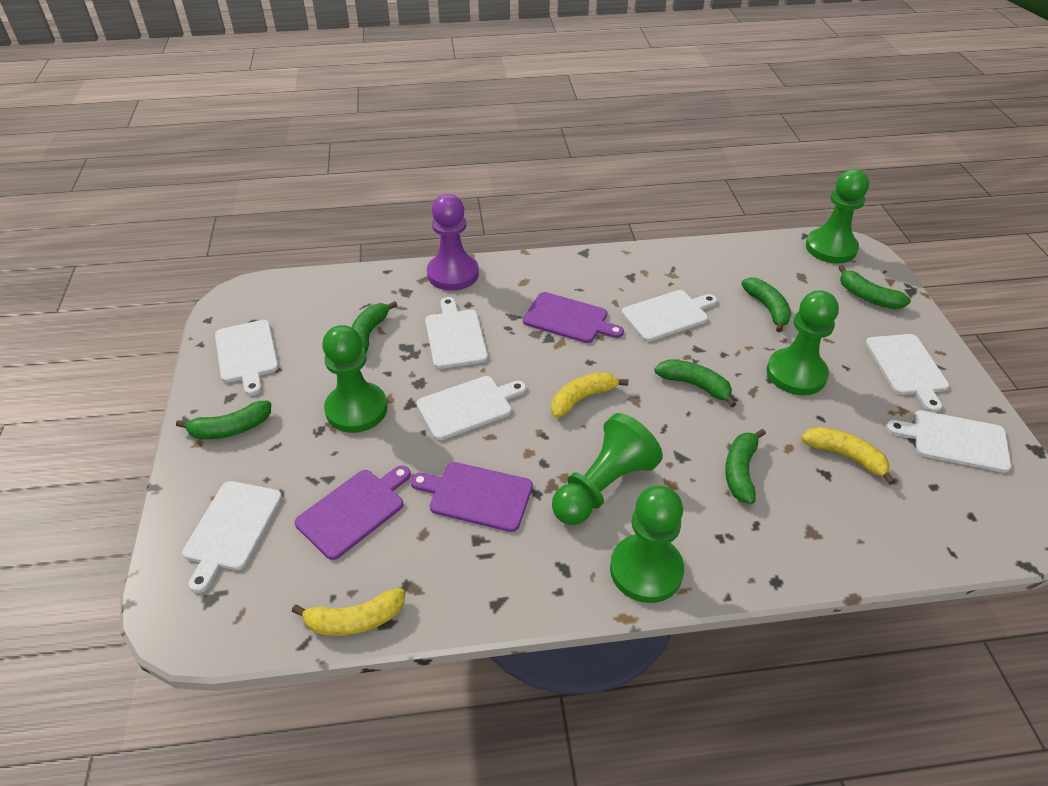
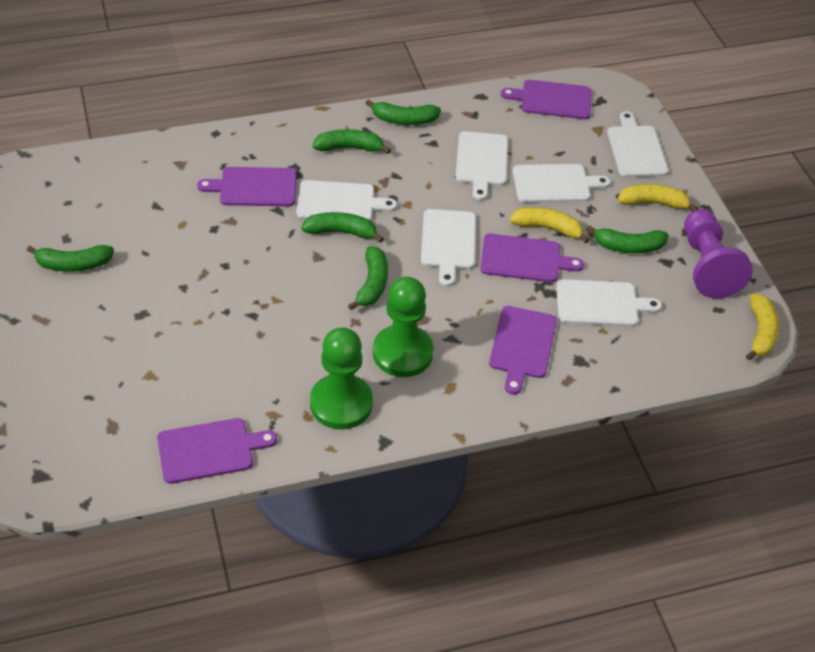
green pawn: [322,325,388,433] [552,413,663,525] [610,486,684,603] [766,290,839,395] [806,169,869,264] = 5 -> [310,327,373,429] [373,277,434,377] = 2
purple cutting board: [295,465,411,560] [410,462,533,532] [523,292,624,343] = 3 -> [157,418,277,484] [197,167,297,206] [480,233,584,282] [489,306,557,394] [501,80,592,119] = 5
white cutting board: [182,481,282,593] [215,320,279,396] [417,376,526,440] [425,297,488,369] [622,290,717,342] [866,334,949,412] [886,410,1011,473] = 7 -> [296,180,397,220] [421,209,476,286] [456,131,508,201] [513,164,610,203] [556,279,662,326] [607,111,668,177] = 6

